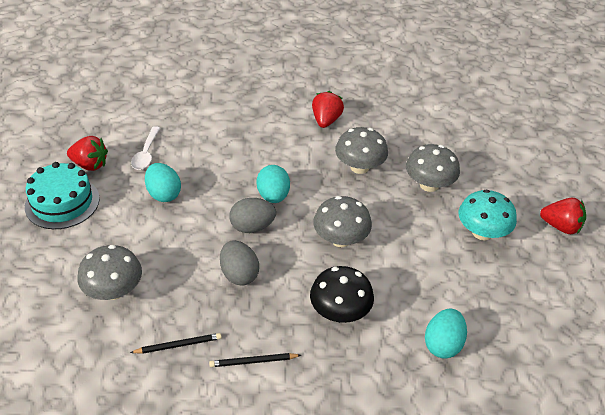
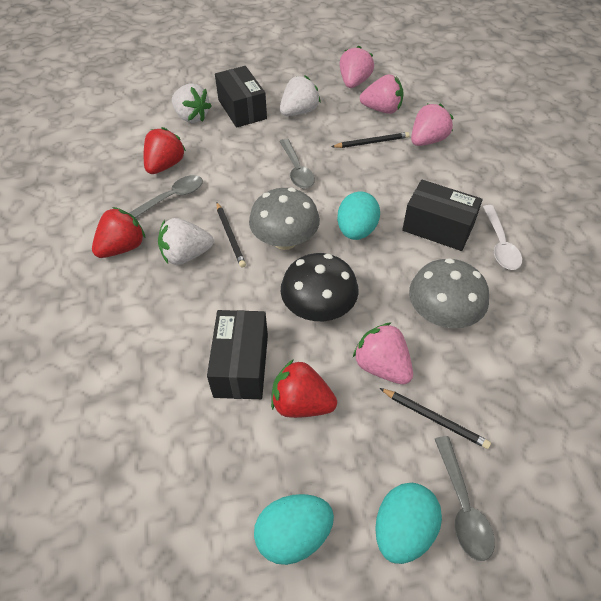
black box: none = 0 -> [207,310,268,399] [215,66,267,128] [402,180,483,251] = 3
black pencil: [130,333,222,353] [209,353,301,367] = 2 -> [216,202,246,268] [331,132,410,148] [380,388,491,449] = 3
grey egg: [220,240,259,286] [229,198,276,233] = 2 -> none = 0
grey mushroom: [78,245,142,300] [313,196,372,247] [335,127,388,174] [406,144,460,192] = 4 -> [249,188,320,250] [409,258,489,328] = 2
grey spoon: none = 0 -> [129,175,203,218] [279,139,315,188] [435,436,495,561] = 3
pink strawberry: none = 0 -> [340,46,374,88] [353,322,413,384] [360,74,404,114] [411,104,453,146] = 4
turquoise cake: [25,162,100,229] = 1 -> none = 0
turquoise mushroom: [459,190,517,240] = 1 -> none = 0
white strawberry: none = 0 -> [158,218,214,265] [172,83,212,123] [280,76,321,116] = 3

